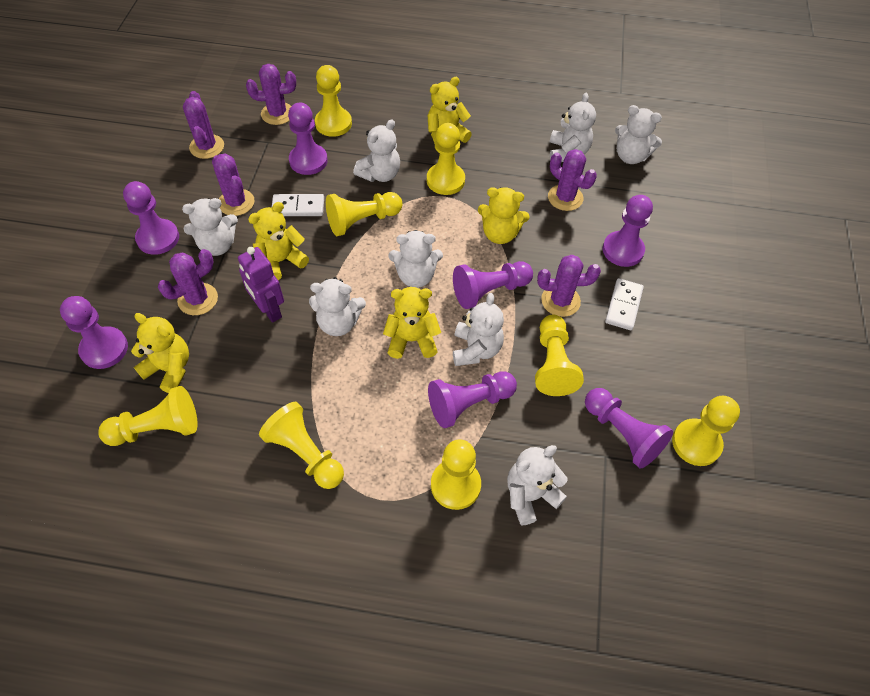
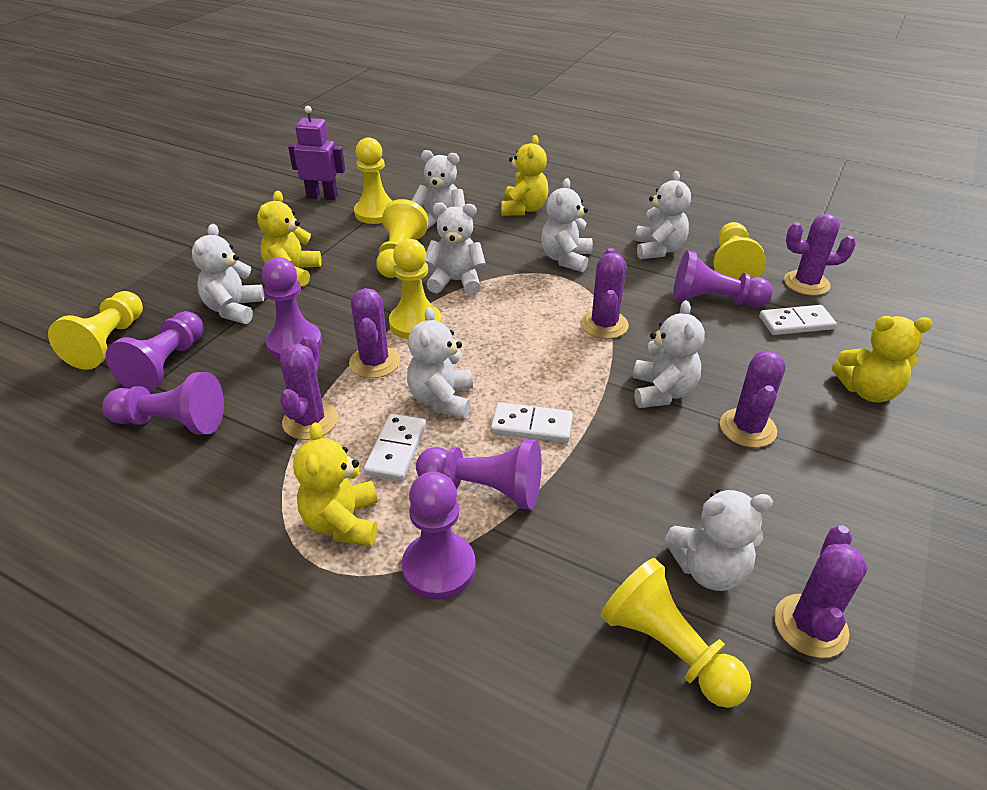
purple pawn: [60,296,128,369] [123,181,179,255] [288,103,328,175] [428,371,517,428] [453,261,533,309] [585,388,673,469] [603,195,653,267] = 7 -> [102,372,224,435] [106,311,204,392] [262,257,322,359] [402,472,476,600] [416,440,541,510] [673,250,773,307] = 6
white domino: [272,194,324,216] [605,278,644,330] = 2 -> [364,414,426,481] [491,402,573,443] [759,305,837,335] = 3
yellow pawn: [98,386,198,446] [259,402,344,489] [315,65,352,137] [326,192,403,236] [427,123,465,195] [431,439,481,510] [535,315,584,396] [672,396,740,466] = 8 -> [48,291,143,370] [354,137,393,224] [376,199,429,278] [389,239,442,339] [601,558,751,708] [714,222,766,280] = 6
yellow teddy bear: [131,313,189,393] [248,202,309,280] [383,287,441,359] [428,77,472,144] [478,187,530,244] = 5 -> [257,191,321,286] [293,422,378,546] [501,135,549,216] [832,316,933,403] = 4

